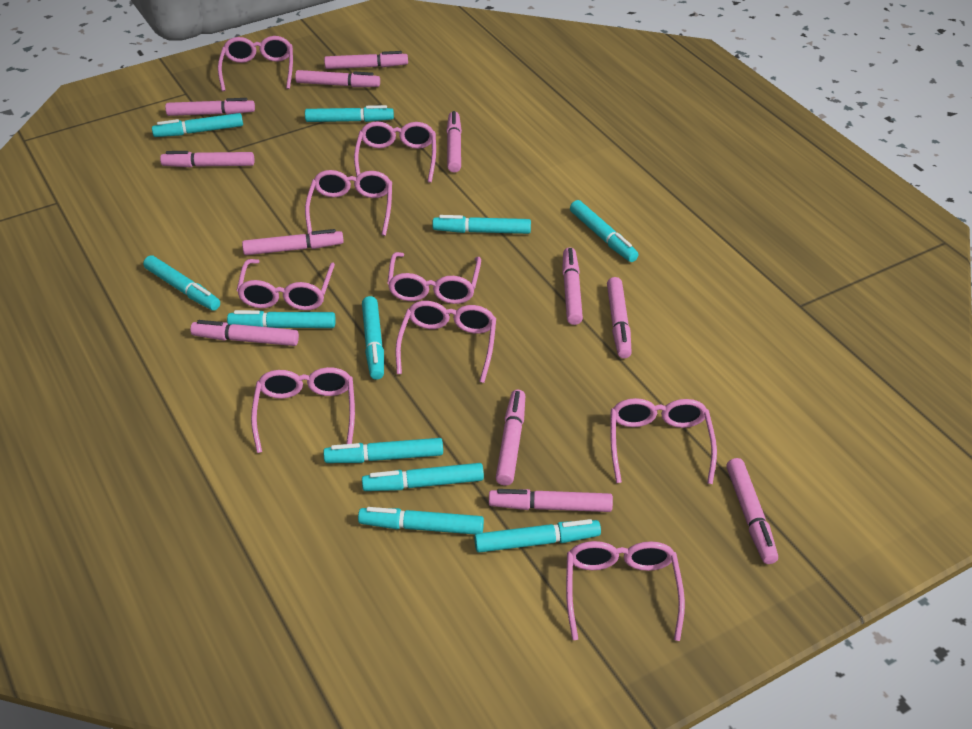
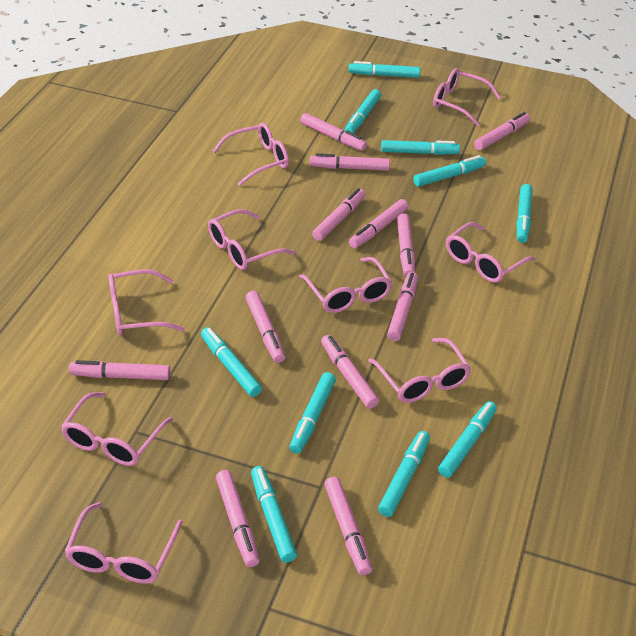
turquoise marker: [143,255,220,310] [152,113,243,137] [227,310,336,328] [305,105,394,122] [323,438,443,463] [358,507,484,534] [362,296,384,380] [362,463,484,491] [432,215,531,234] [474,519,601,553] [570,200,638,262] = 11 -> [201,327,262,397] [251,466,297,563] [289,372,336,454] [345,89,381,133] [348,61,420,78] [378,431,430,517] [381,140,460,155] [413,155,486,187] [438,401,497,478] [516,184,533,243] = 10

